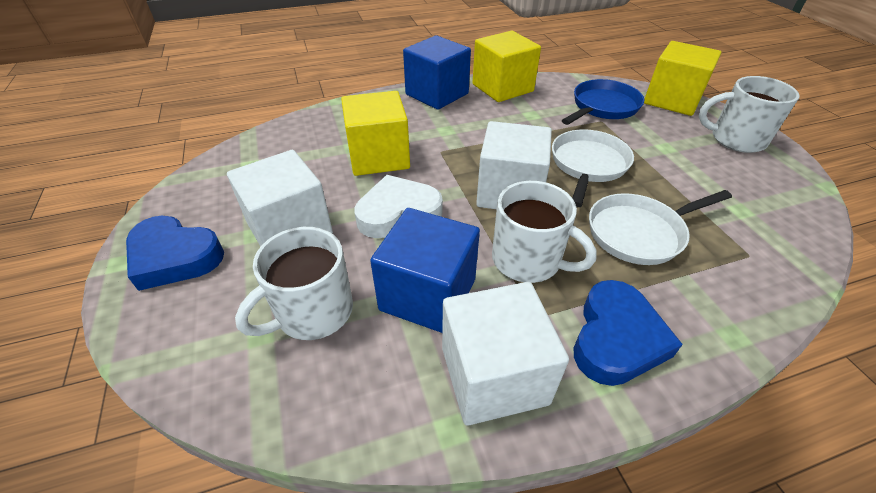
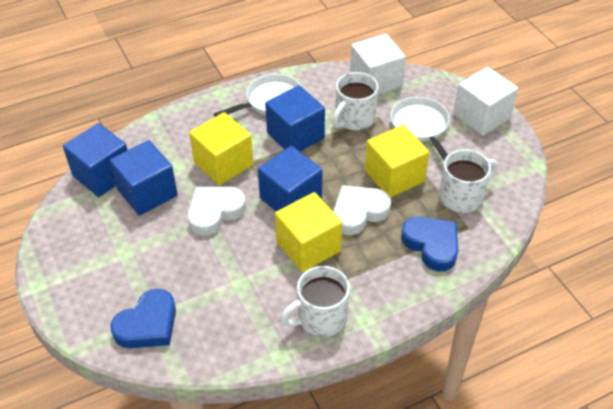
blue cube: [370,208,480,333] [403,35,471,110] = 2 -> [63,123,127,197] [110,140,178,216] [258,146,323,211] [265,85,325,151] = 4
blue pan: [562,79,644,125] = 1 -> none = 0
white cube: [227,150,333,247] [442,282,569,426] [476,121,552,209] = 3 -> [350,34,406,95] [453,67,518,136] = 2
white heart: [355,175,443,238] = 1 -> [188,187,246,236] [333,185,391,235] = 2

